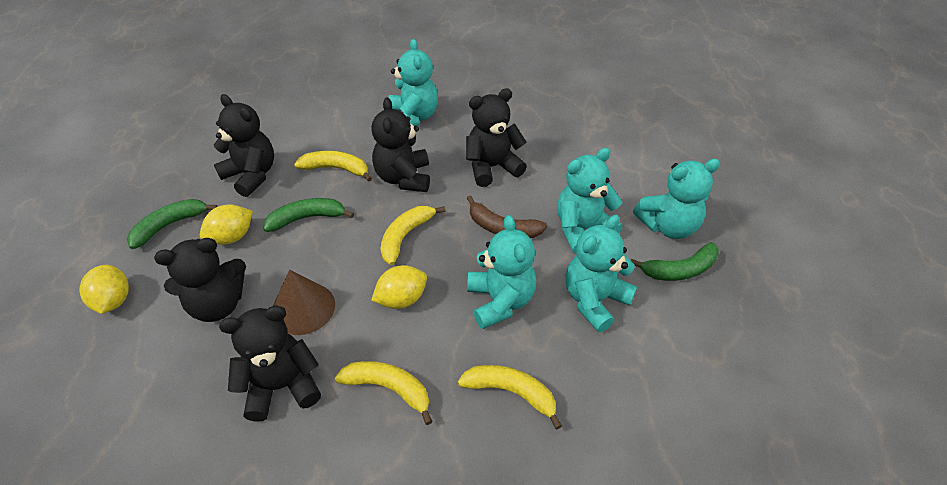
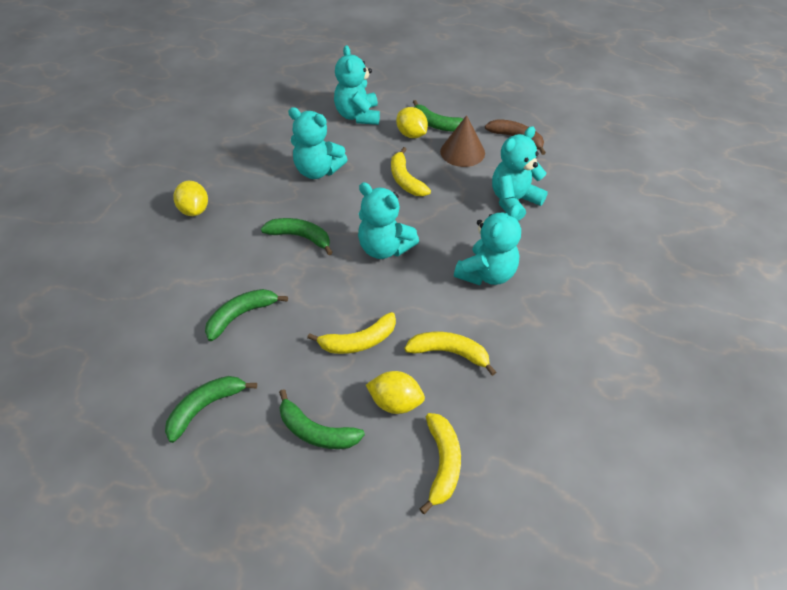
black teddy bear: [154,238,246,322] [214,94,274,197] [219,306,321,422] [371,97,430,192] [466,88,527,187] = 5 -> none = 0
green banana: [127,199,218,249] [263,198,354,232] [631,242,719,281] = 3 -> [165,376,257,443] [205,289,288,341] [261,218,333,255] [279,389,365,449] [413,100,464,132] = 5

